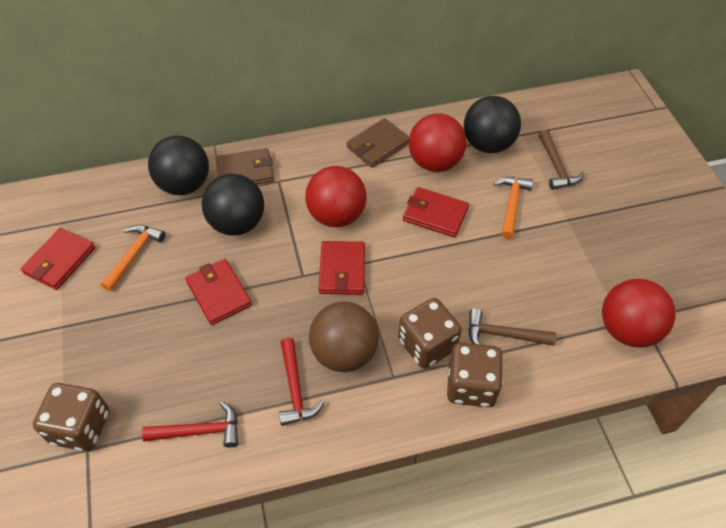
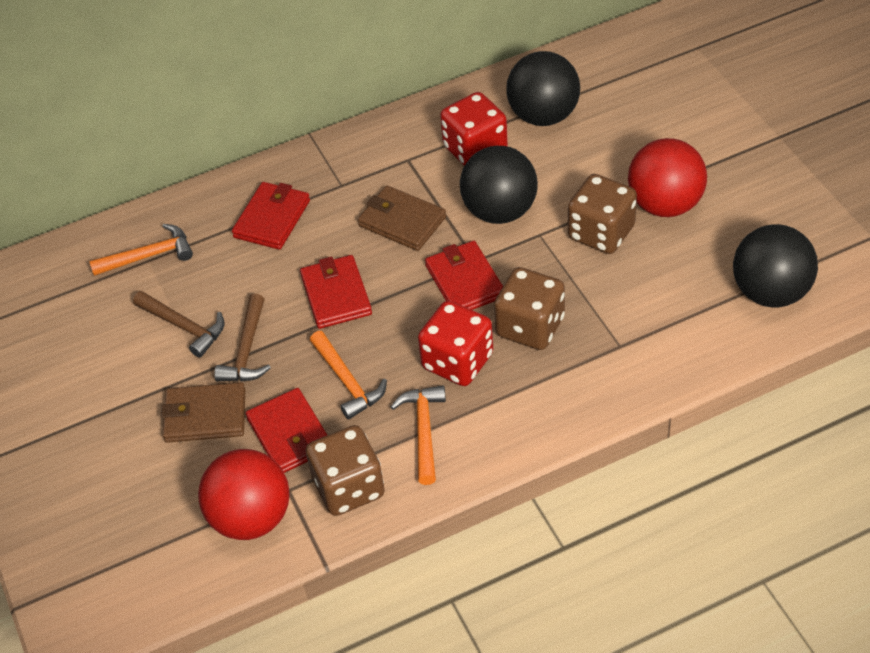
brown ball: [309,302,379,372] = 1 -> none = 0
orange hammer: [101,225,165,291] [494,177,533,239] = 2 -> [89,224,193,276] [310,331,387,420] [391,385,446,485] = 3
red ball: [305,166,366,227] [409,113,466,172] [602,279,676,348] = 3 -> [198,449,290,540] [628,138,707,217] = 2
red dice: none = 0 -> [418,301,493,386] [440,92,508,166] = 2
red hammer: [142,401,238,448] [279,338,325,426] = 2 -> none = 0

